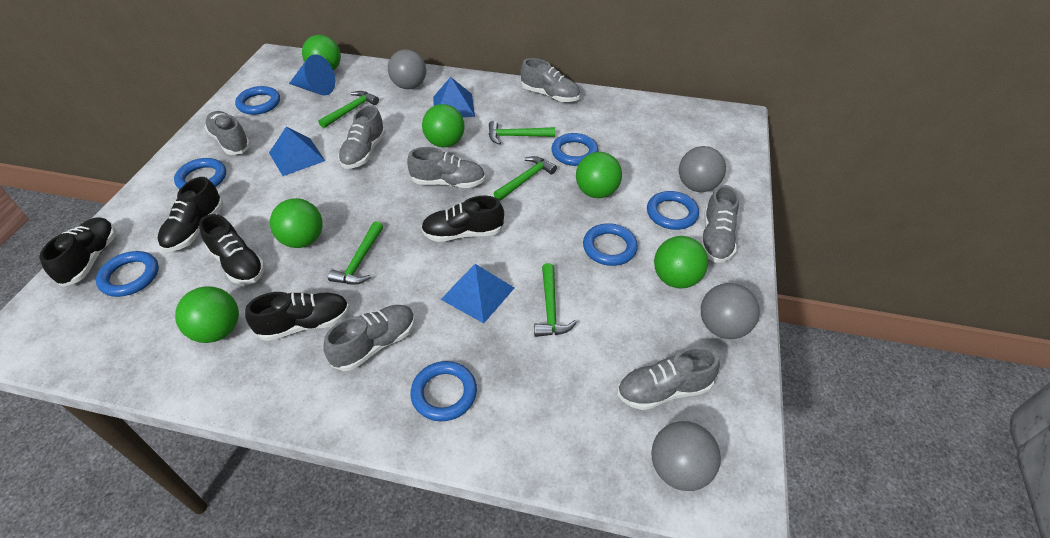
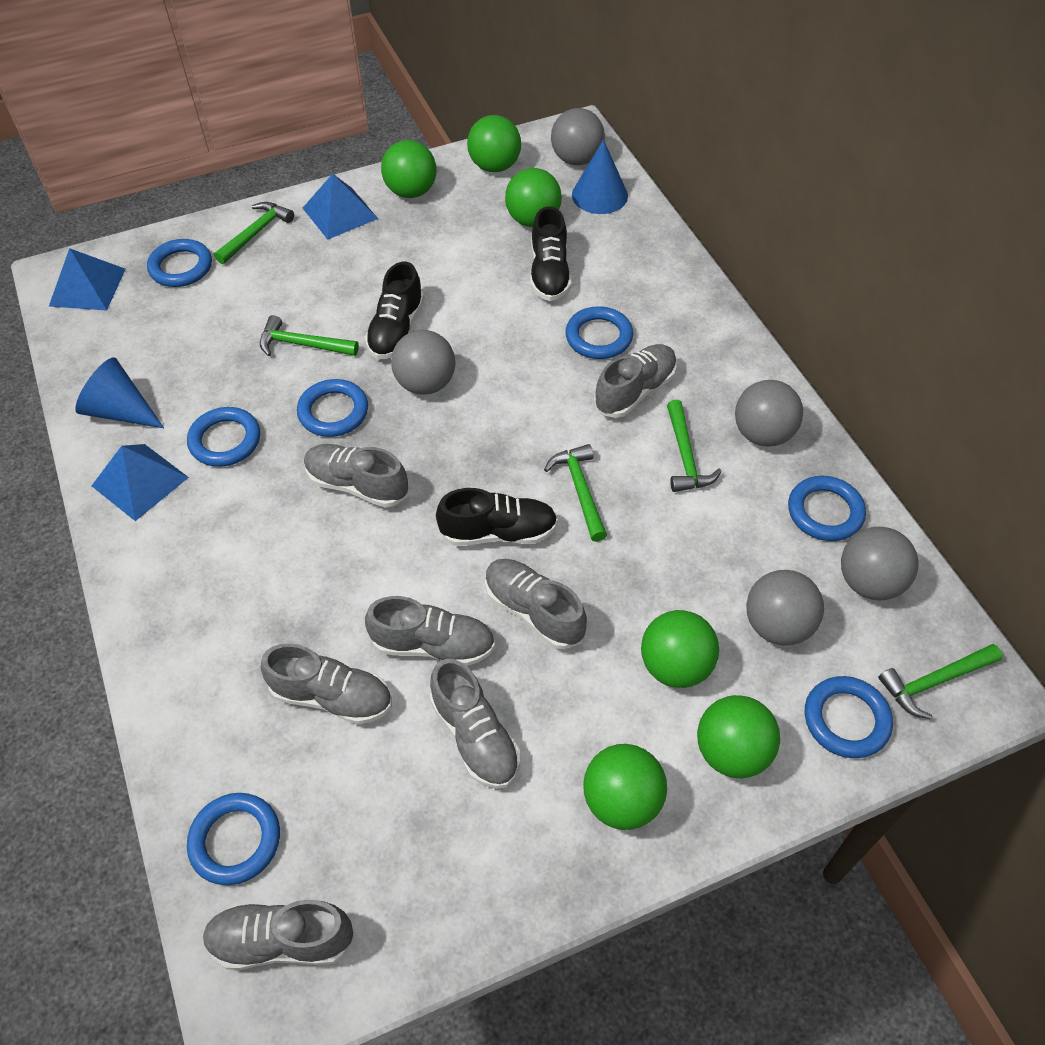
black shoe: [39,217,116,286] [158,177,223,252] [199,214,265,285] [245,292,350,341] [421,196,504,242] = 5 -> [365,262,424,359] [436,488,558,546] [530,206,572,301] = 3
blue cone: [289,55,335,96] = 1 -> [75,357,164,428] [572,139,628,214] = 2
grey ball: [388,49,426,89] [651,421,721,491] [679,146,726,192] [701,283,760,339] = 4 -> [391,330,455,395] [551,108,605,165] [735,380,803,447] [747,570,824,645] [841,527,919,600] = 5

